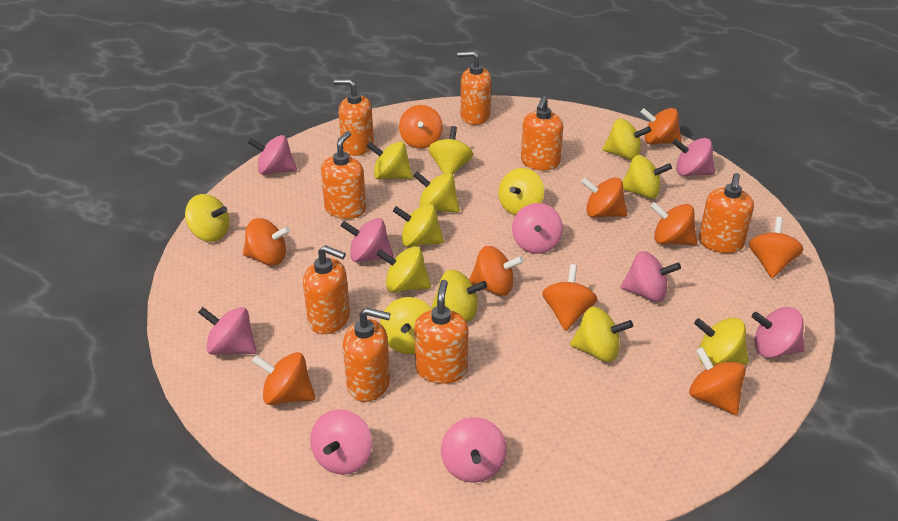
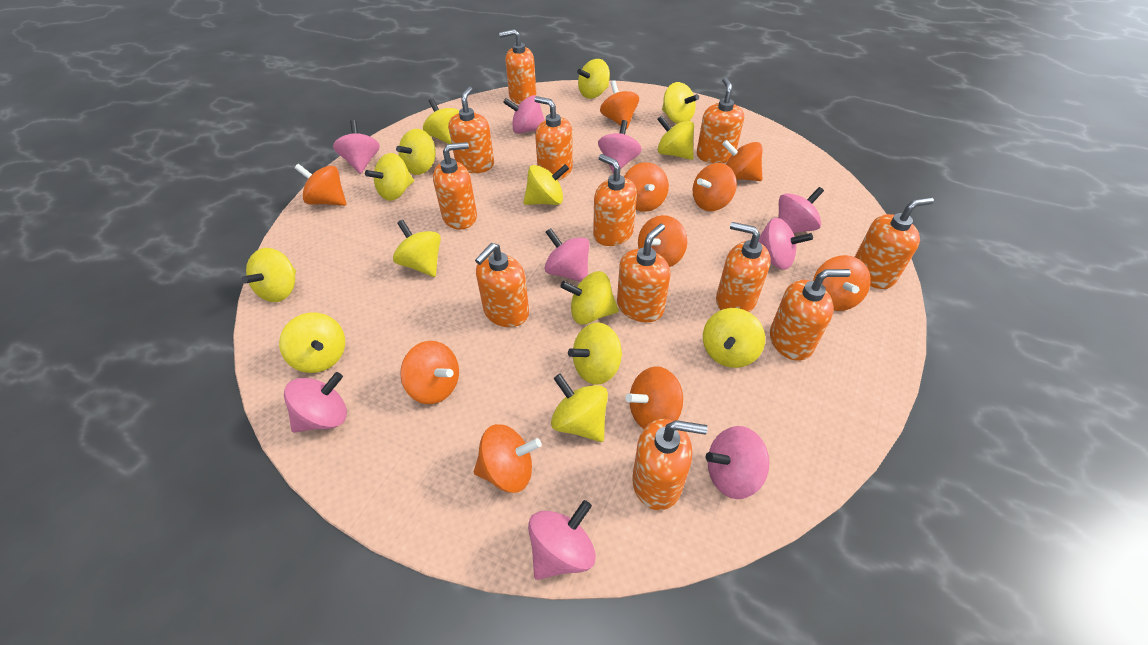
orange soap dispenser: [303,245,350,334] [321,131,366,219] [334,79,374,156] [343,308,391,402] [414,280,468,384] [458,51,491,125] [521,96,563,170] [699,173,754,253] = 8 -> [433,142,477,229] [448,87,494,173] [475,243,529,327] [499,29,536,104] [534,96,573,180] [593,154,637,246] [617,224,671,322] [632,419,708,510] [697,77,744,163] [716,222,771,312] [770,269,851,361] [855,197,934,289] = 12
yellow spinning top: [185,194,229,242] [367,141,413,180] [376,247,431,293] [380,297,432,354] [393,204,444,247] [413,171,460,213] [428,126,473,174] [431,270,487,322] [498,168,544,215] [570,307,633,362] [602,119,651,160] [622,155,672,199] [694,318,749,366] = 13 -> [242,248,296,302] [279,313,345,373] [365,153,414,201] [393,220,441,277] [396,129,436,175] [423,98,459,144] [524,164,569,205] [551,374,608,442] [560,271,619,324] [568,322,622,385] [577,59,610,99] [657,115,694,160] [662,82,699,124] [703,308,765,368] = 14

